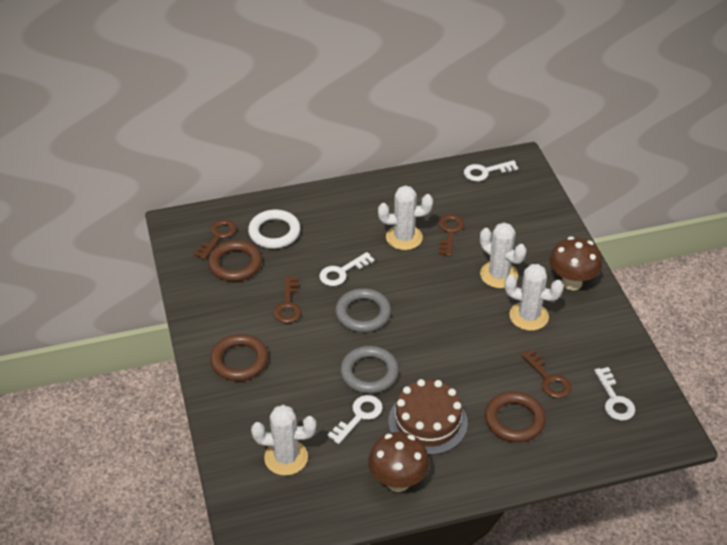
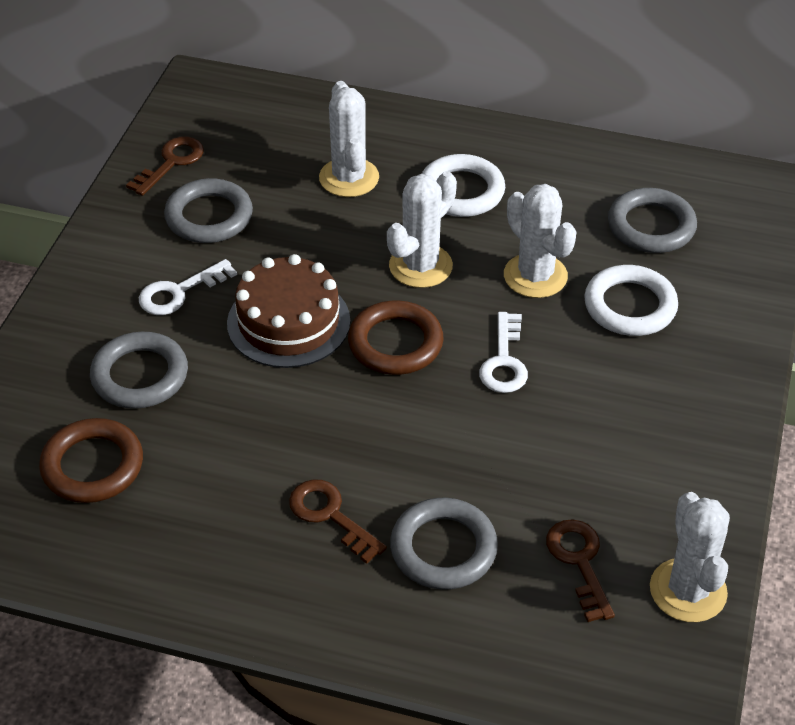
brown key: [194,219,237,260] [274,276,301,323] [438,214,464,256] [521,349,572,398] = 4 -> [126,137,204,196] [289,480,387,564] [546,519,615,622] = 3
brown mushroom: [368,432,430,492] [549,236,602,290] = 2 -> none = 0
brown ring: [208,240,262,281] [210,334,268,381] [485,391,546,442] = 3 -> [39,418,143,503] [348,301,444,375] = 2
grey ring: [335,288,391,332] [340,346,399,394] = 2 -> [90,331,188,409] [164,178,253,243] [390,498,498,590] [608,188,697,253] = 4
white key: [319,252,375,286] [328,395,383,444] [464,160,518,181] [594,367,635,421] = 4 -> [139,259,237,315] [479,312,528,393] = 2
white ring: [248,210,300,249] = 1 -> [422,154,505,217] [584,265,678,336] = 2

